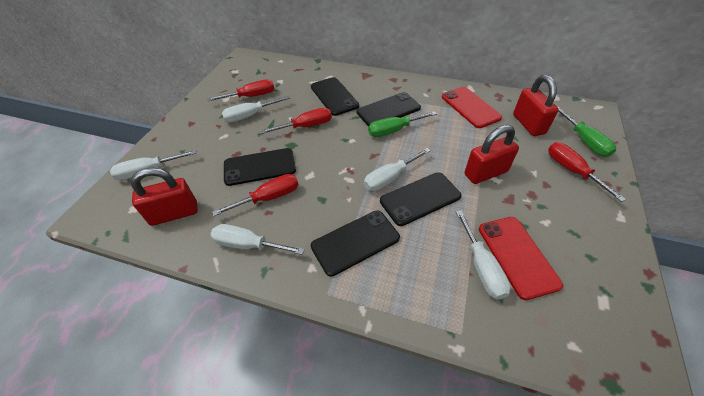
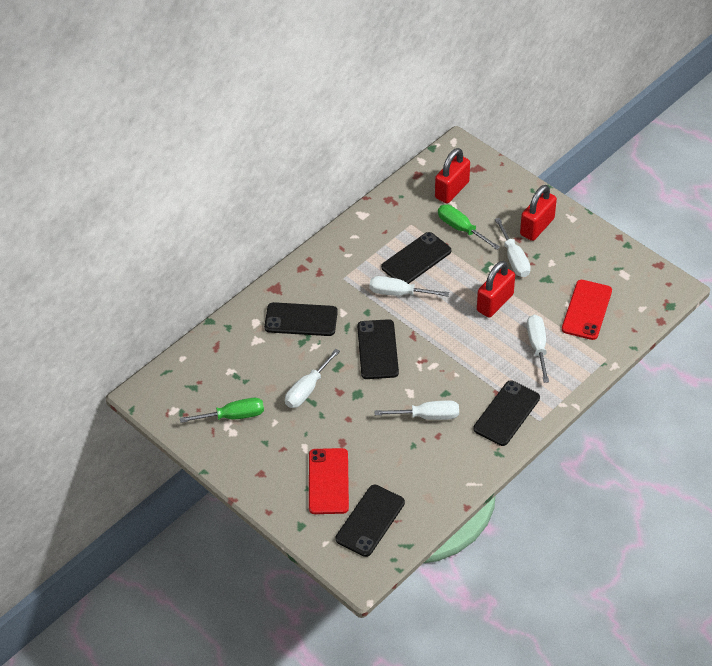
red screwdriver: [207,79,274,101] [212,174,298,216] [260,108,332,134] [548,142,626,202] = 4 -> none = 0

